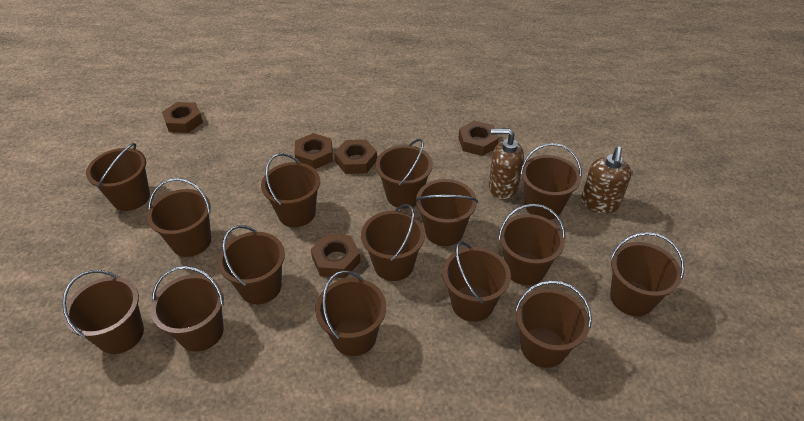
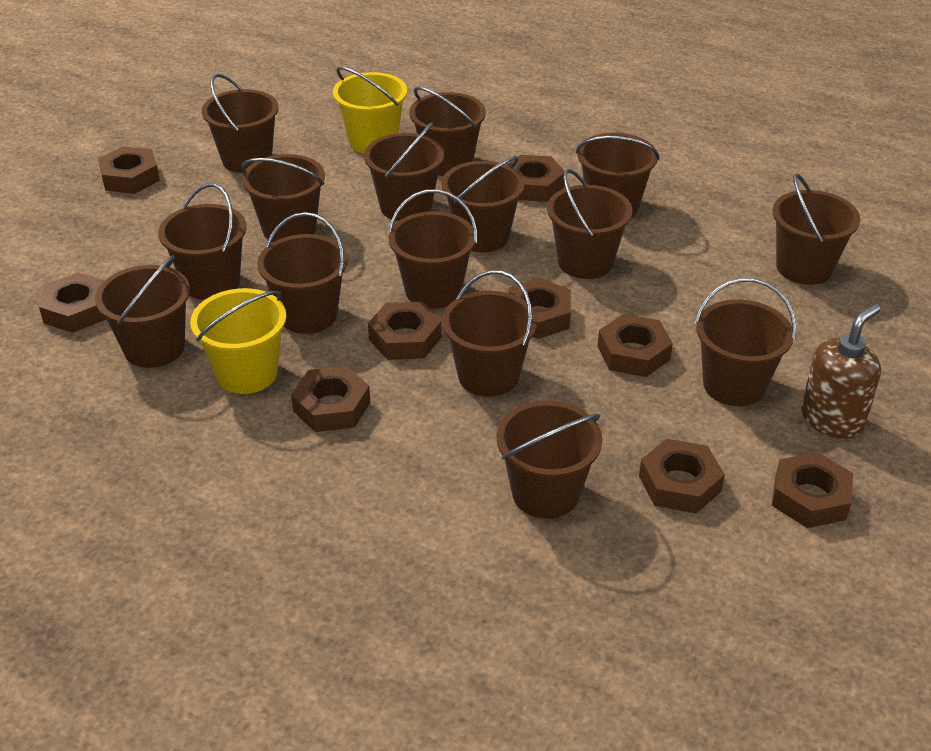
brown nut: [162,102,203,133] [294,133,333,169] [311,234,361,278] [334,140,377,174] [459,121,499,156] = 5 -> [39,272,107,333] [98,146,160,194] [291,366,370,432] [368,302,442,360] [507,155,565,202] [509,278,571,339] [598,314,673,377] [639,439,725,514] [772,452,853,528] = 9
brown soap dispenser: [489,128,524,200] [581,147,632,214] = 2 -> [801,304,881,439] = 1
yellow bucket: none = 0 -> [190,288,286,394] [333,66,407,154] = 2

